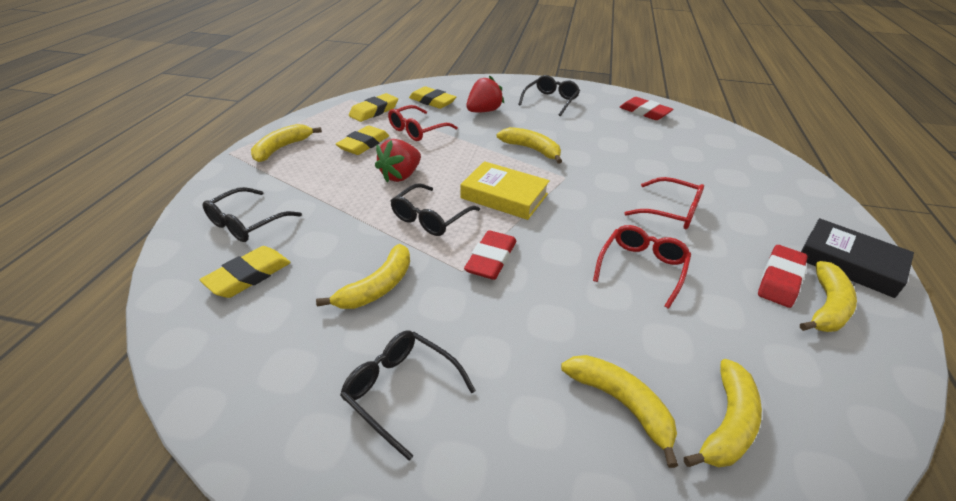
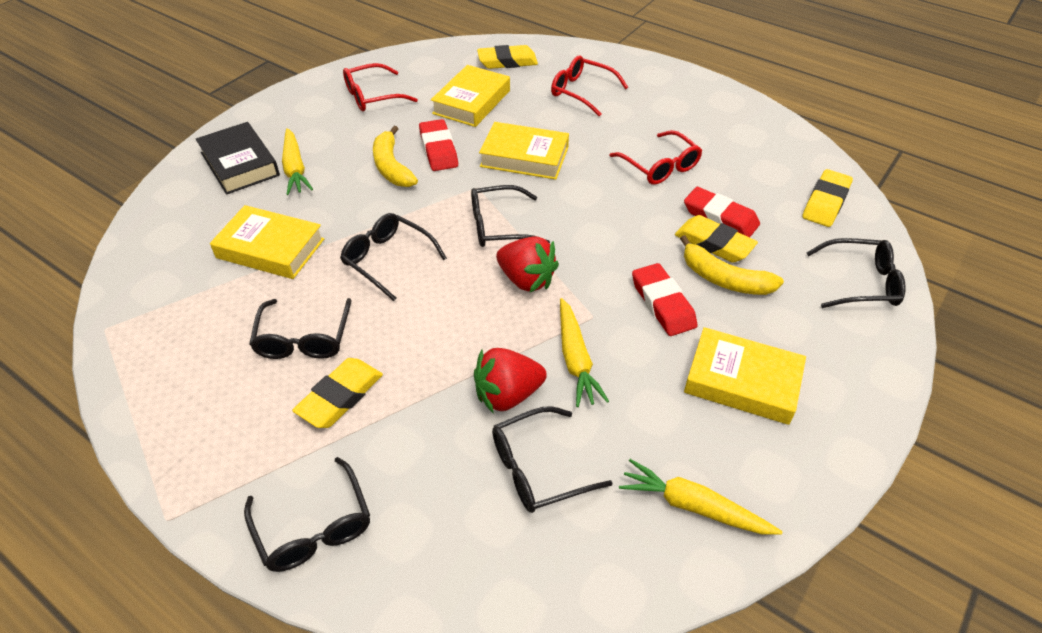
black glasses: [203,187,302,242] [340,330,476,460] [391,183,480,236] [518,75,580,116] = 4 -> [244,457,370,572] [249,298,351,359] [340,213,447,301] [471,185,550,247] [492,406,613,513] [806,238,906,308] = 6
yellow banana: [251,124,322,162] [316,244,410,309] [497,127,562,164] [561,355,678,468] [684,359,762,467] [800,261,857,332] = 6 -> [373,126,418,187] [680,235,784,295] = 2
yellow book: [460,161,550,220] = 1 -> [210,205,324,279] [431,65,510,127] [479,122,569,180] [684,327,806,425] = 4
yellow carrot: none = 0 -> [282,128,313,195] [560,298,609,407] [619,459,782,535] = 3

